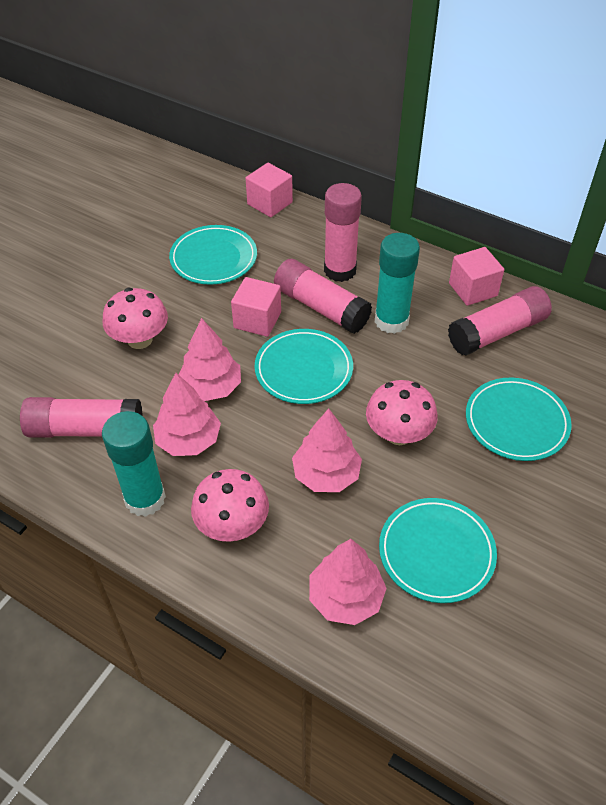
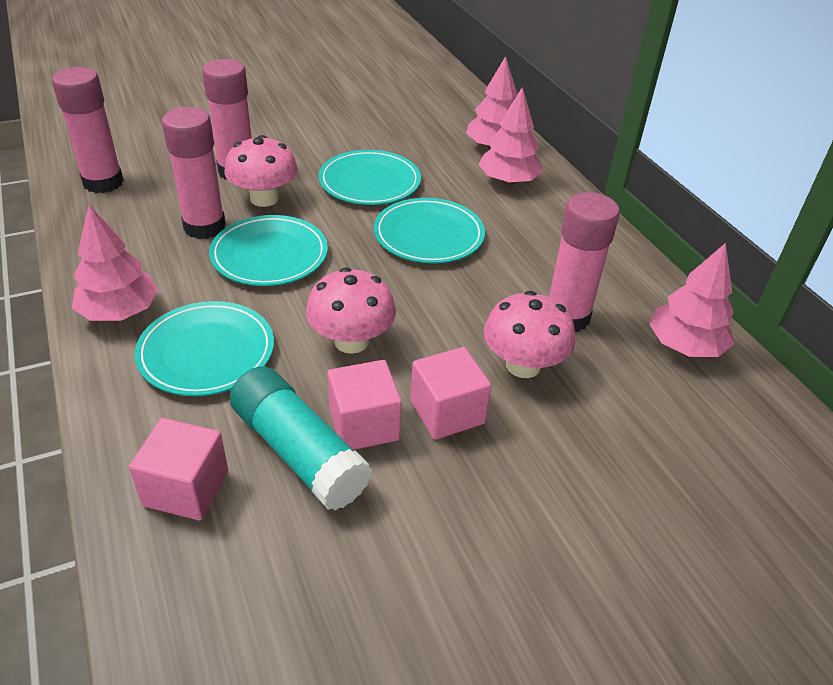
turquoise glue stick: [102,411,166,517] [375,233,420,334] = 2 -> [230,366,372,511] = 1

